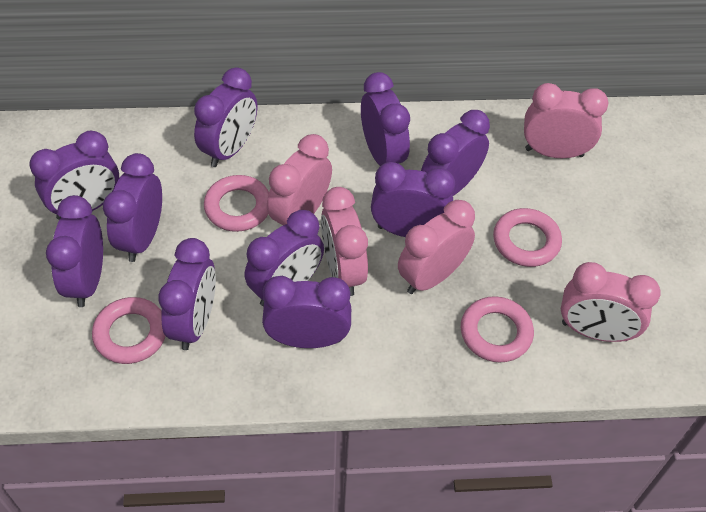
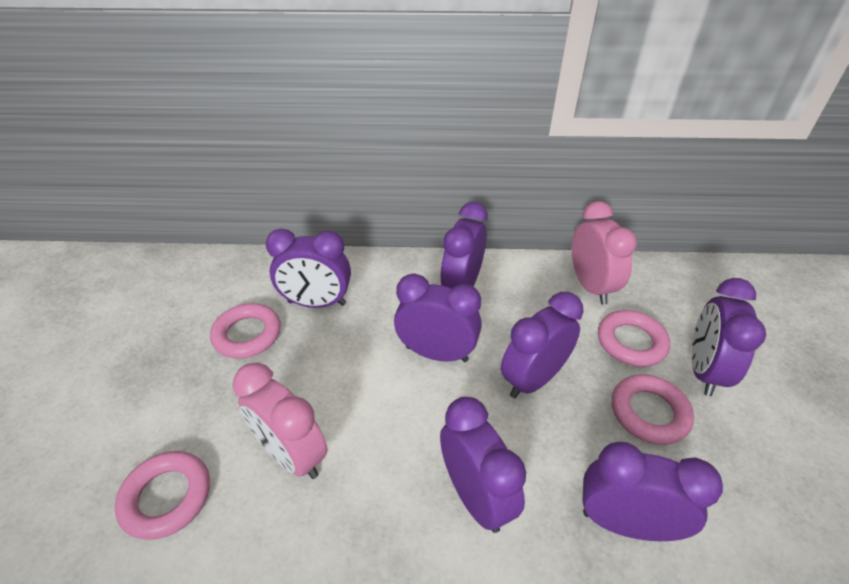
pink clock: [267,134,332,225] [321,187,368,296] [398,200,475,294] [524,83,608,158] [561,262,661,342] = 5 -> [233,363,328,479] [572,201,637,305] = 2
purple clock: [29,131,119,220] [46,195,103,307] [103,153,162,262] [158,238,216,350] [194,67,257,167] [245,210,324,306] [262,276,351,348] [361,72,410,166] [371,162,455,237] [421,110,490,196] = 10 -> [266,229,351,308] [394,273,482,362] [440,202,488,288] [440,397,526,533] [501,292,584,398] [582,442,723,541] [691,278,766,396] = 7

